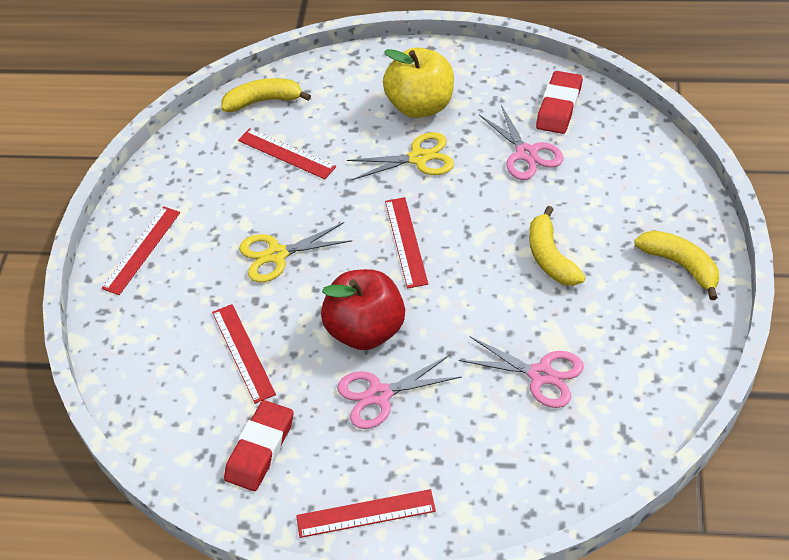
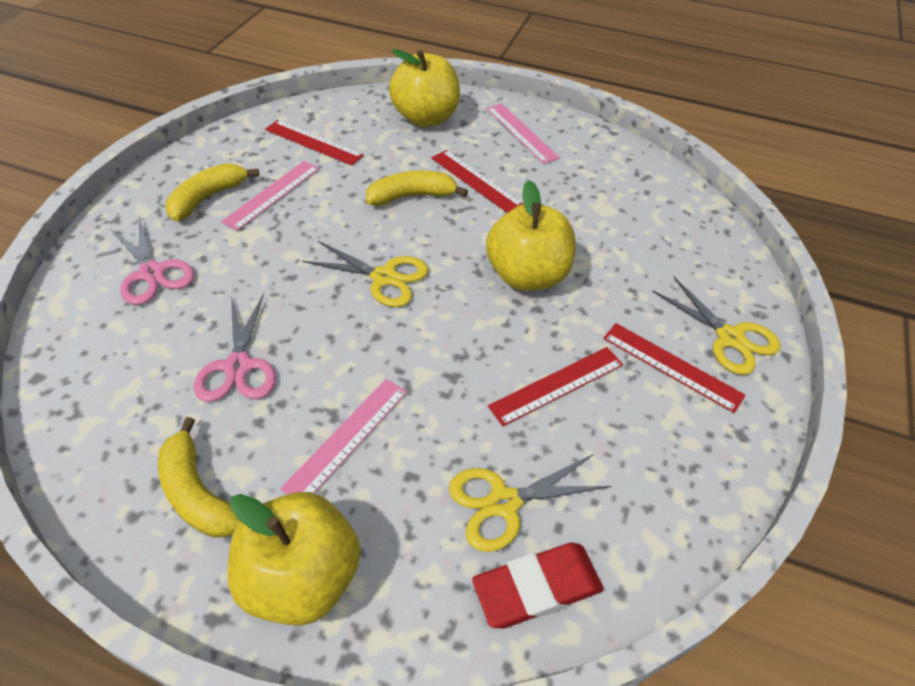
pink ruler: none = 0 -> [221,161,320,231] [280,379,407,494] [486,103,560,164] = 3
pink scissors: [337,355,461,429] [459,336,584,408] [479,105,564,180] = 3 -> [110,217,194,305] [193,293,276,402] = 2
red apple: [321,269,405,350] = 1 -> none = 0
red eraser: [224,400,294,491] [536,71,583,134] = 2 -> [472,542,604,628] = 1
red ruler: [102,206,180,295] [212,304,276,404] [238,128,336,179] [296,489,436,538] [385,197,428,289] = 5 -> [265,120,364,166] [431,150,523,213] [488,347,623,426] [603,323,746,413] = 4
yellow apple: [383,47,454,118] = 1 -> [228,492,361,626] [389,49,460,127] [486,180,576,291] = 3
yellow scissors: [239,222,352,283] [347,132,454,180] = 2 -> [302,241,428,307] [449,455,611,552] [652,277,781,375] = 3

